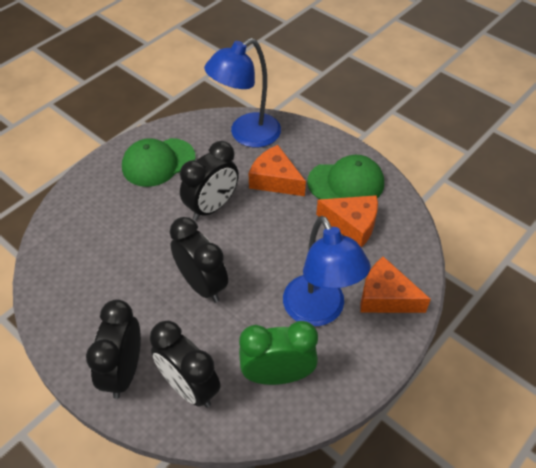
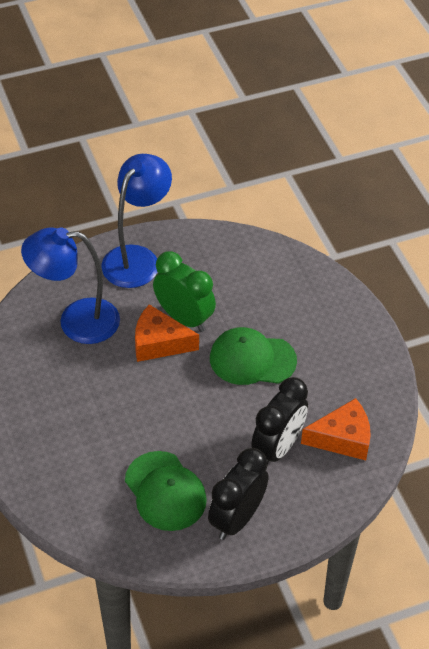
black clock: [86,299,141,399] [150,320,220,408] [170,217,228,303] [180,141,239,221] = 4 -> [208,448,269,540] [251,377,308,465] = 2
orange cheese: [249,145,306,196] [316,195,378,247] [361,256,431,313] = 3 -> [135,304,199,362] [301,398,371,460] = 2

